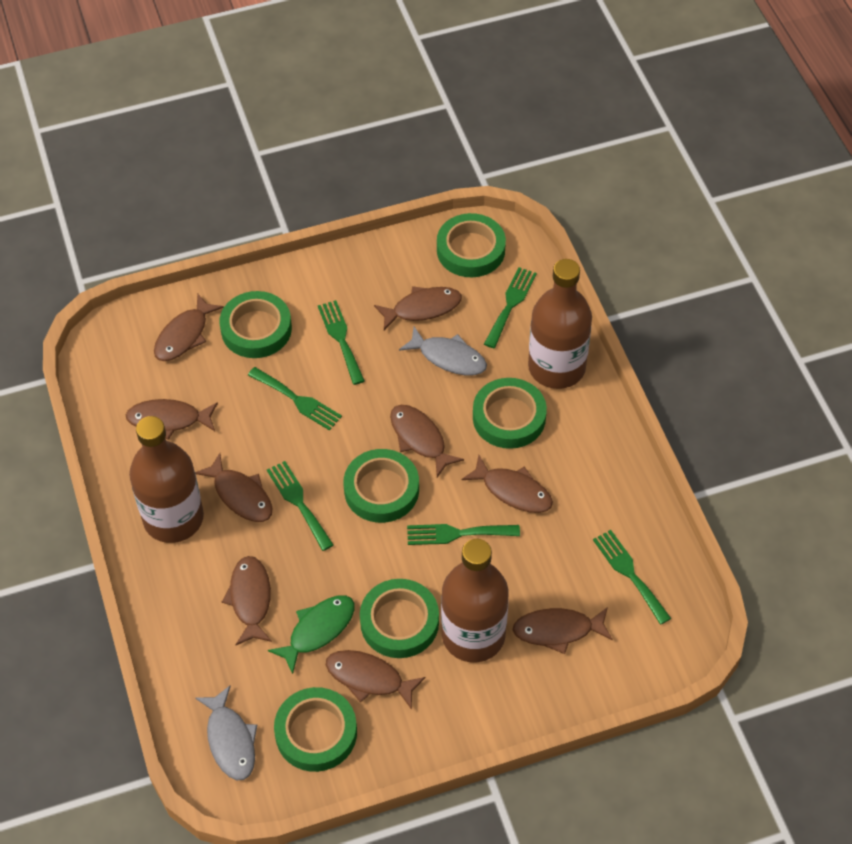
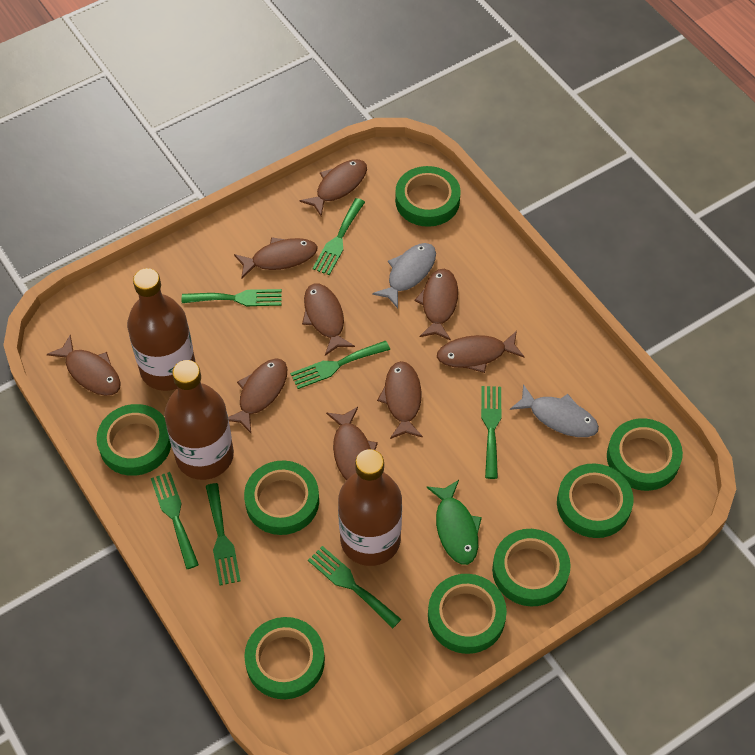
green fork: [248,367,342,431] [267,461,334,551] [318,300,365,385] [407,524,520,545] [484,267,537,348] [593,530,671,625] = 6 -> [151,472,199,569] [182,289,282,306] [206,483,241,586] [290,341,390,389] [308,546,401,629] [312,198,365,275] [481,386,502,479] = 7
green tape: [220,291,292,358] [274,687,357,772] [343,449,419,523] [360,579,439,658] [437,213,506,277] [473,378,547,449] = 6 -> [96,404,171,476] [244,461,319,535] [244,617,325,699] [395,166,461,227] [428,574,507,654] [492,529,571,606] [557,463,634,538] [607,418,683,491] = 8

